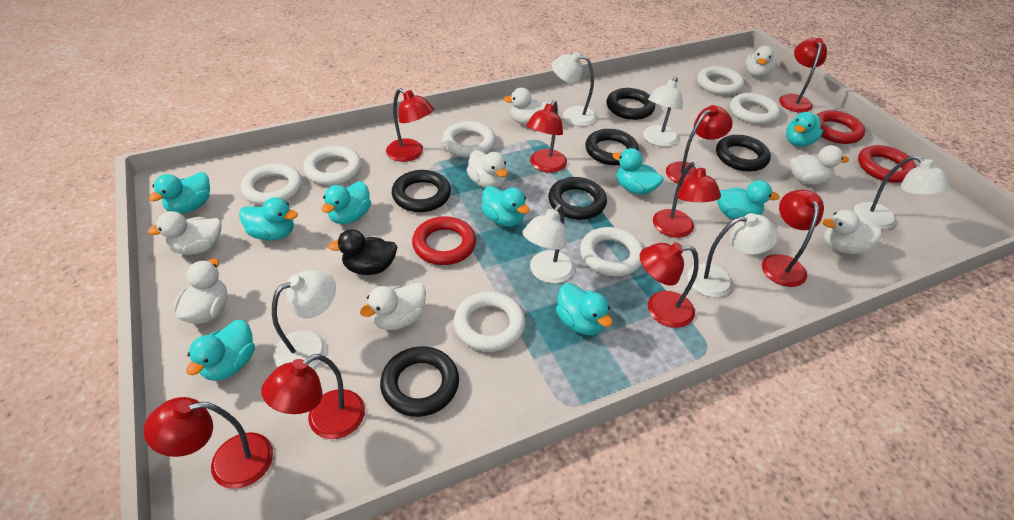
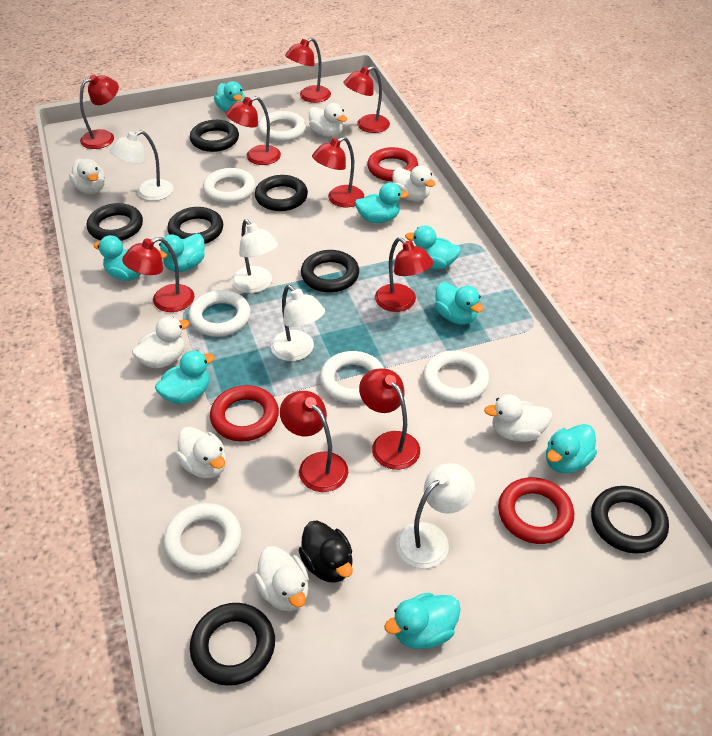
black ring: [380,346,459,417] [392,170,451,212] [548,177,607,220] [585,129,639,165] [606,88,655,120] [716,135,771,171] = 6 -> [87,203,143,241] [167,207,223,244] [190,120,239,152] [190,603,275,686] [255,175,308,211] [301,250,359,292] [591,486,669,554] = 7
white duck: [147,211,221,255] [174,259,228,324] [360,283,426,330] [467,150,508,188] [504,88,551,125] [746,46,776,77] [790,145,849,185] [822,210,881,254] = 8 -> [69,159,105,194] [132,316,190,369] [176,427,226,478] [254,546,309,611] [309,103,347,137] [392,165,435,201] [484,394,552,442] = 7
white lamp: [272,270,336,368] [522,204,574,283] [551,52,597,126] [643,77,683,147] [687,213,778,297] [854,156,950,229] = 6 -> [110,130,174,201] [232,219,278,293] [271,285,325,361] [396,463,475,568] = 4
white ring: [241,163,302,206] [303,146,362,186] [442,121,496,158] [454,292,525,352] [580,227,643,276] [697,66,744,95] [730,93,780,125] = 7 -> [163,503,242,573] [189,290,251,337] [203,168,256,204] [258,111,306,142] [320,351,384,403] [423,351,489,403] = 6

